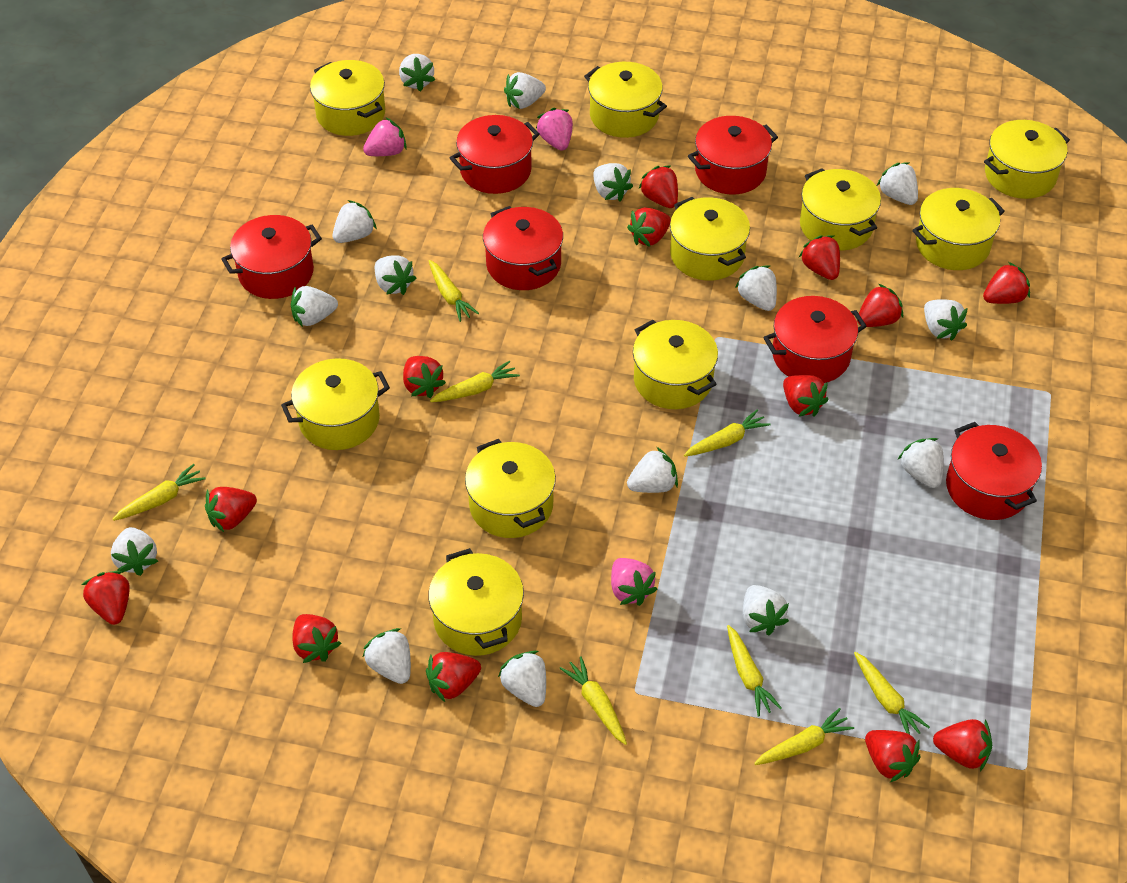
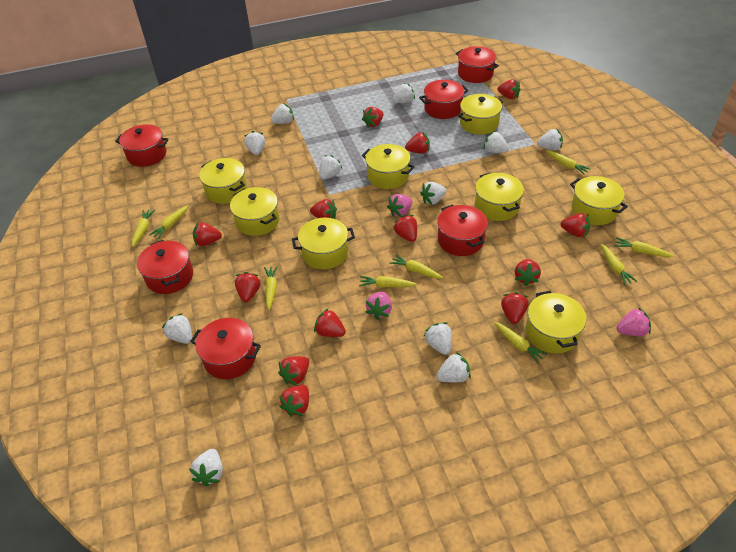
white strawberry: [111,527,158,576] [291,286,338,327] [333,200,377,243] [363,628,411,684] [375,255,416,295] [399,54,435,92] [498,651,546,707] [504,72,546,109] [594,163,633,202] [627,447,678,493] [735,266,777,311] [743,585,789,635] [877,162,918,205] [898,438,944,488] [924,299,968,341] = 15 -> [162,313,192,344] [189,449,223,487] [244,131,265,155] [271,104,294,124] [319,155,342,179] [393,83,415,103] [420,182,447,204] [423,322,452,355] [436,352,471,383] [484,131,509,153] [537,128,563,150] = 11
yellow carrot: [113,464,206,521] [429,260,479,322] [430,361,520,402] [559,656,627,745] [684,409,770,457] [727,625,782,717] [754,708,854,765] [854,652,930,734] = 8 -> [132,210,155,247] [149,205,189,239] [264,266,278,310] [359,276,417,287] [389,254,443,278] [493,322,547,363] [546,150,591,175] [601,244,638,285] [614,237,674,257] = 9
yellow pot: [281,358,390,450] [310,60,385,136] [428,548,524,656] [465,439,556,538] [584,62,667,138] [633,320,718,409] [670,197,750,281] [800,168,881,251] [912,188,1005,270] [984,120,1070,199] = 10 -> [199,158,247,204] [230,187,280,236] [292,218,355,269] [362,144,415,189] [458,94,503,135] [475,172,524,221] [526,291,586,354] [570,176,628,225] = 8

